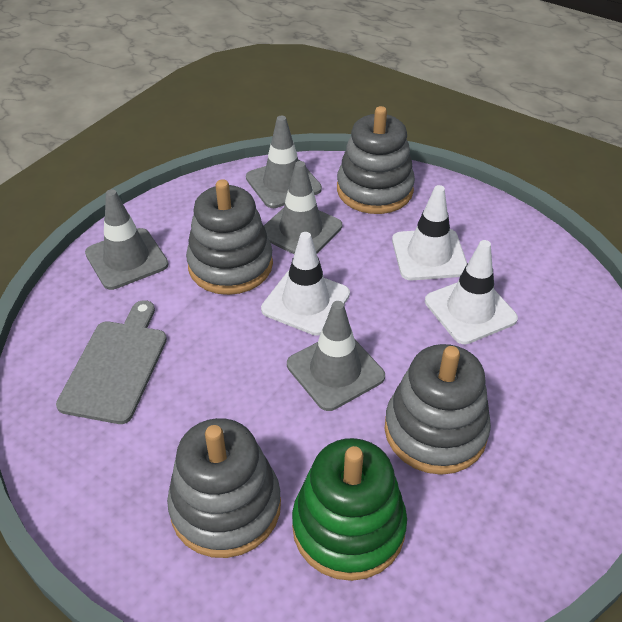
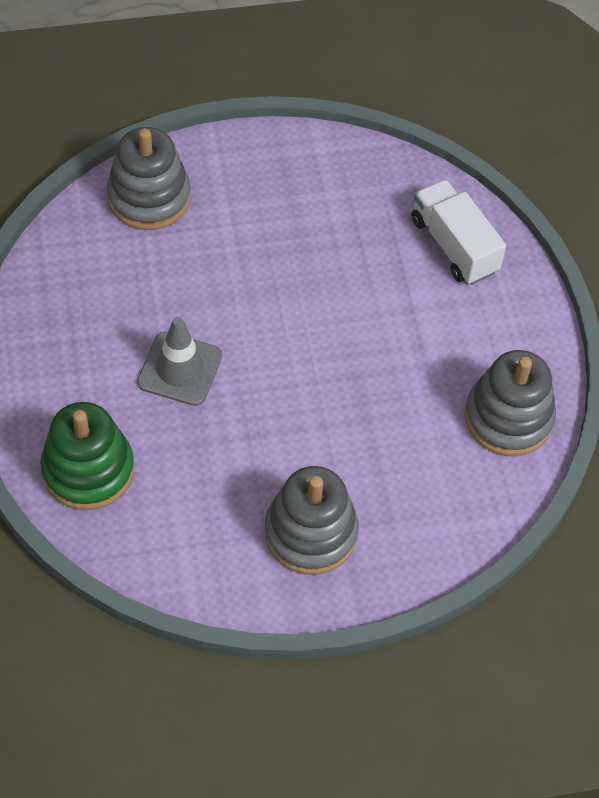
grey cutting board: [56,300,167,424] = 1 -> none = 0
grey stacking toy: [167,418,281,558] [186,179,273,295] [337,106,415,214] [385,344,491,475] = 4 -> [107,127,191,230] [265,466,359,575] [465,350,556,456] = 3
grey traffic cone: [85,189,169,290] [246,116,322,208] [264,161,342,254] [287,301,385,411] = 4 -> [137,317,222,406] = 1
white traffic cone: [261,232,350,336] [392,185,467,280] [425,240,518,344] = 3 -> none = 0
white truck: none = 0 -> [412,179,506,285] = 1

